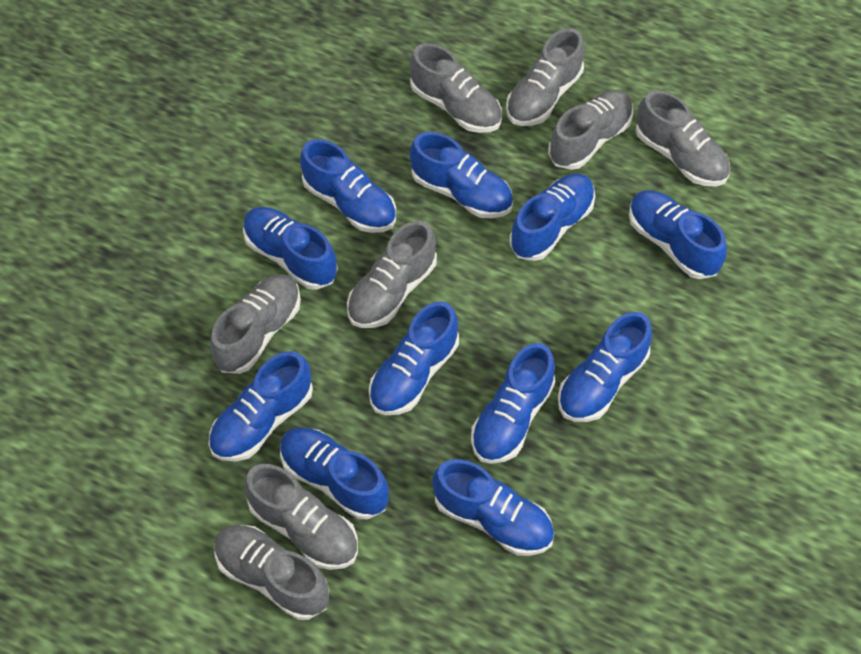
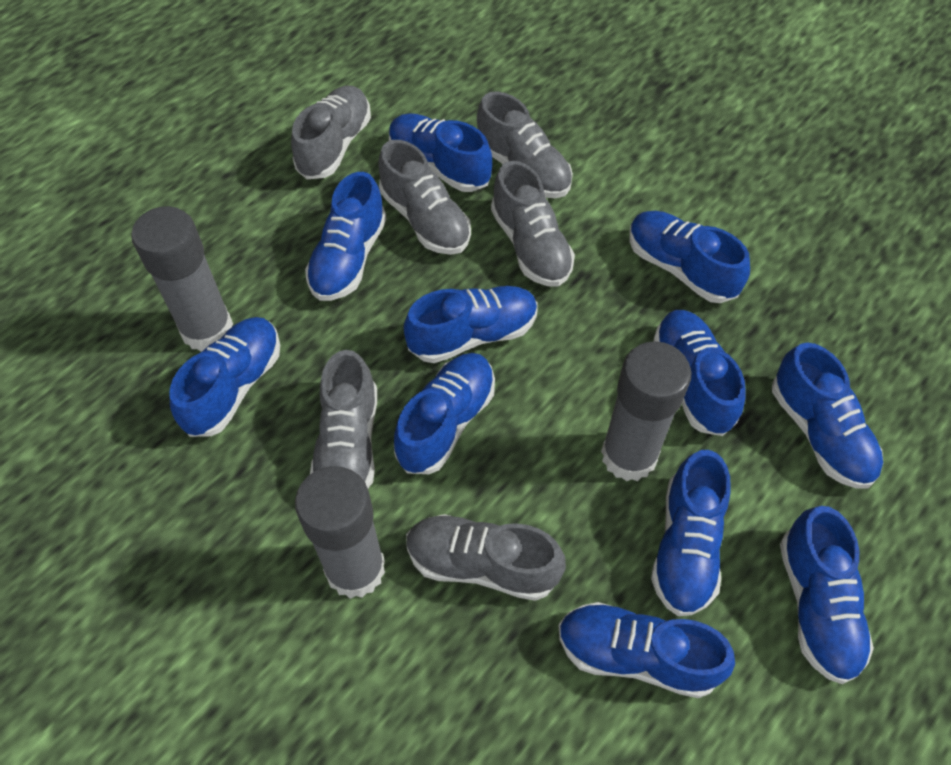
grey glue stick: none = 0 -> [131,206,233,352] [295,466,385,599] [601,341,692,481] = 3
grey shoe: [210,274,301,374] [214,525,329,620] [244,464,358,570] [347,221,437,328] [410,43,502,133] [506,28,584,126] [548,90,633,170] [636,90,730,186] = 8 -> [291,85,371,179] [310,350,377,488] [378,140,471,255] [406,514,566,601] [477,91,573,198] [491,161,575,287] = 6

